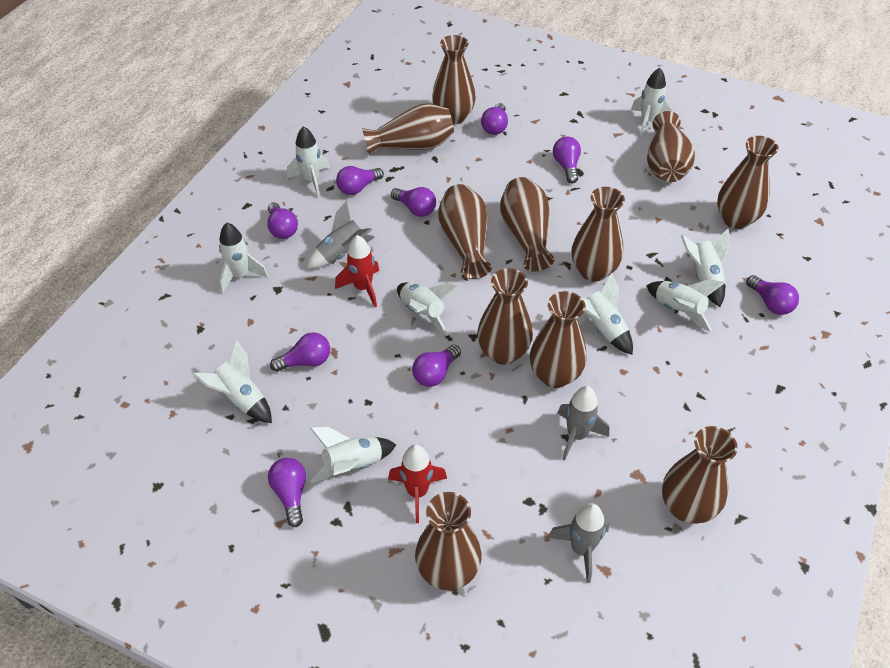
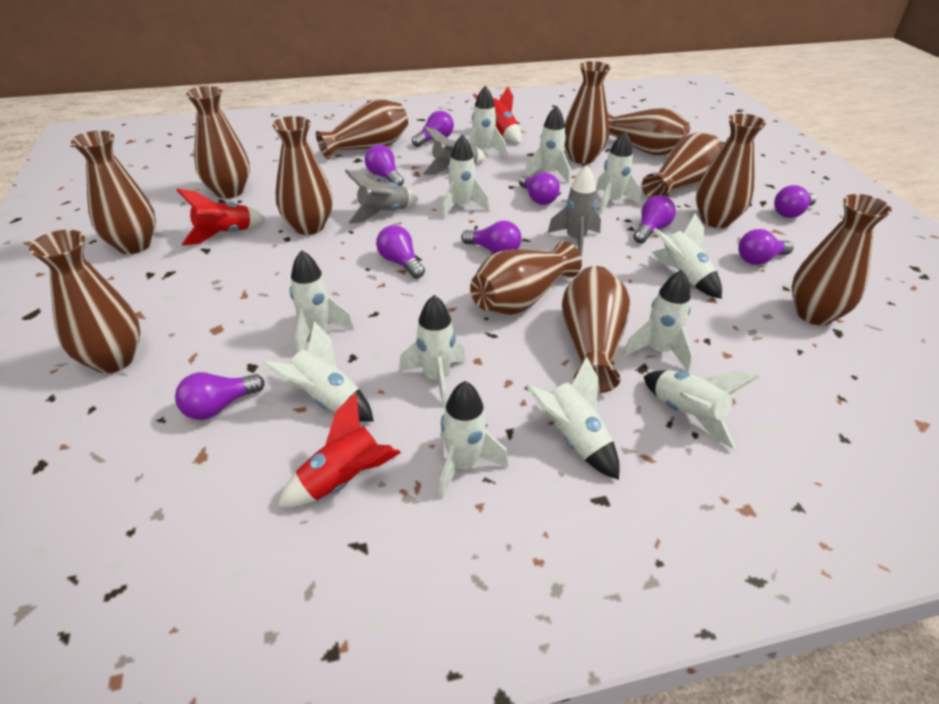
brown vase: [362,103,454,155] [415,492,482,590] [432,35,476,124] [438,184,492,279] [477,268,533,365] [500,177,555,272] [530,291,587,388] [572,187,625,282] [647,111,695,182] [662,426,738,524] [717,136,779,229] = 11 -> [29,230,140,373] [71,130,156,254] [186,86,250,198] [272,116,333,235] [316,99,408,159] [470,241,582,315] [562,266,630,393] [564,61,611,164] [608,108,690,156] [642,133,723,199] [696,113,766,228] [791,194,892,325] = 12
red rocket: [335,235,379,307] [388,444,447,523] = 2 -> [177,188,266,246] [277,393,401,507] [473,87,521,144] = 3
white rocket: [193,340,272,423] [219,222,269,294] [287,126,330,197] [310,427,396,483] [397,282,459,336] [581,273,633,355] [631,68,672,136] [646,279,725,332] [681,229,731,307] = 9 -> [263,321,374,422] [290,250,354,353] [399,295,466,407] [438,381,508,499] [441,134,490,218] [468,85,507,157] [525,105,571,184] [526,357,620,480] [596,131,641,214] [622,270,693,372] [643,370,759,449] [652,213,722,299] = 12

